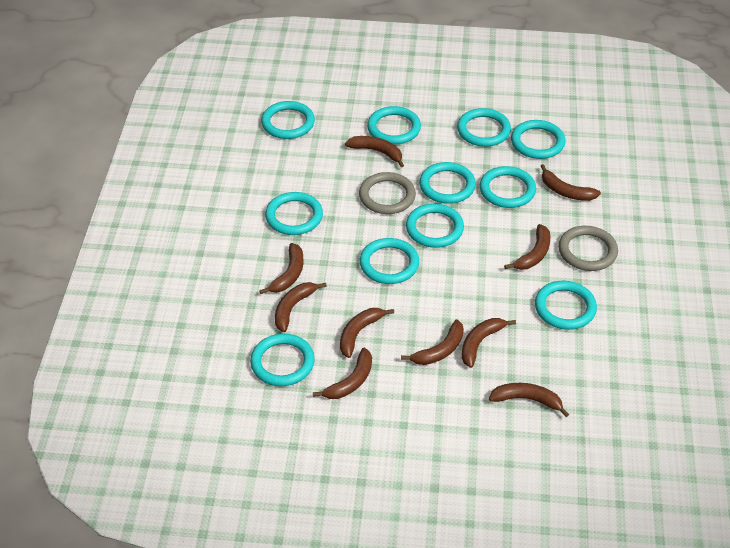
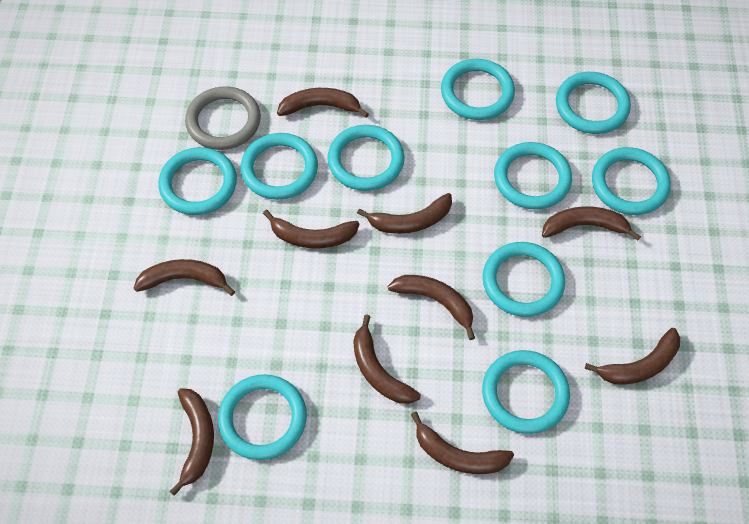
grey ring: [359,172,416,214] [559,226,618,271] = 2 -> [185,86,261,150] = 1
turquoise ring: [250,334,315,386] [261,101,315,139] [265,192,323,235] [360,238,419,284] [367,106,421,145] [406,204,464,248] [419,162,476,204] [457,108,511,147] [480,166,536,208] [511,120,566,159] [535,281,597,330] = 11 -> [158,147,237,215] [218,374,307,460] [240,133,318,200] [327,125,405,191] [441,59,515,120] [482,242,565,317] [482,350,570,434] [494,142,572,210] [556,72,631,134] [592,147,671,215] = 10

